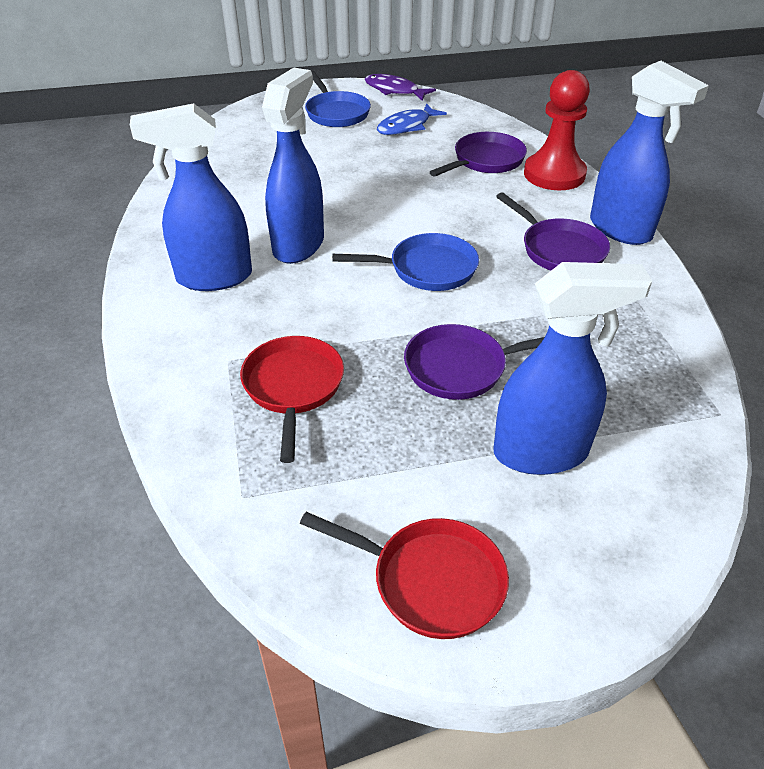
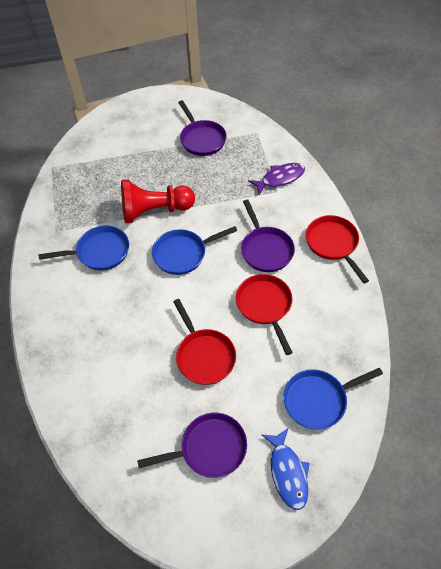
blue pan: [305,71,371,127] [332,233,479,291] = 2 -> [39,226,129,270] [152,226,237,275] [284,368,383,430] = 3
blue spray bottle: [130,103,252,291] [262,68,324,264] [494,262,652,475] [590,61,709,245] = 4 -> none = 0
red pan: [240,336,344,463] [300,512,509,639] = 2 -> [173,299,236,385] [236,274,293,355] [306,215,369,284] = 3

